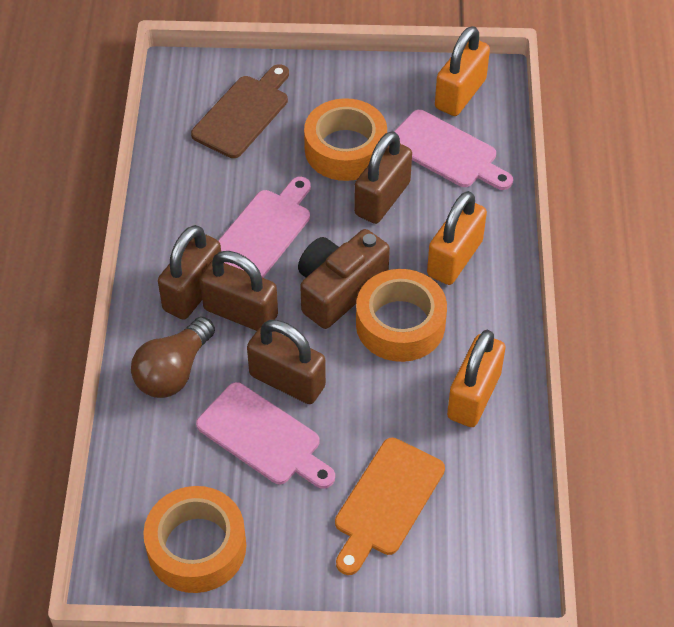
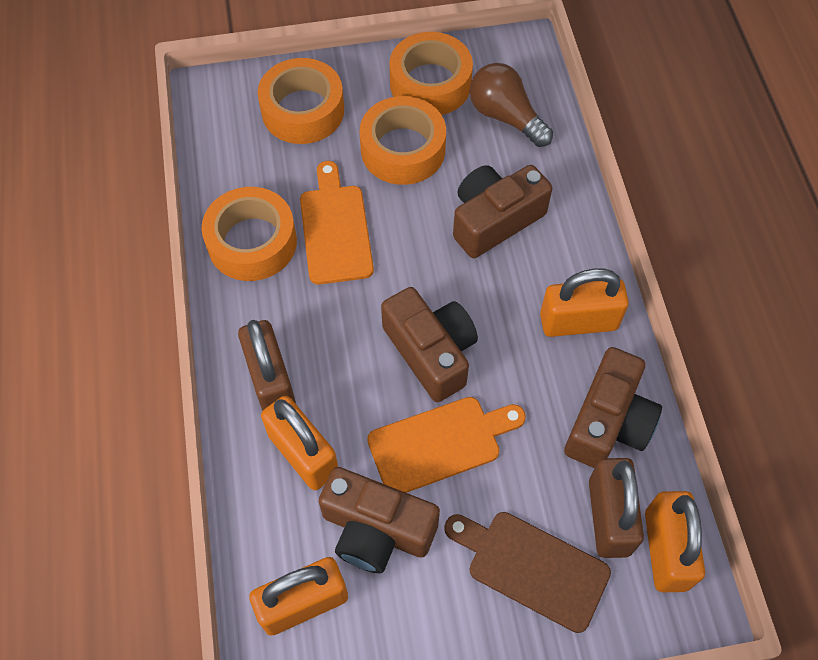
brown camera: [298,229,390,329] = 1 -> [319,467,440,573] [381,287,478,402] [453,165,552,258] [564,347,662,468] = 4
brown padlock: [158,225,221,320] [200,251,278,331] [247,320,326,404] [354,131,412,224] = 4 -> [238,320,296,411] [589,458,644,558] = 2
orange cutting board: [335,438,445,575] = 1 -> [300,161,374,284] [367,397,526,493] = 2
orange padlock: [427,191,487,285] [435,26,490,116] [447,330,505,427] = 3 -> [249,557,348,636] [261,396,338,490] [540,268,629,337] [645,491,705,592] = 4
orange tape: [143,486,246,593] [304,98,387,181] [356,269,447,362] = 3 -> [201,187,297,281] [258,58,344,144] [360,96,446,185] [389,32,473,115] = 4
pink cutting board: [196,382,335,489] [218,177,311,278] [394,110,513,190] = 3 -> none = 0

